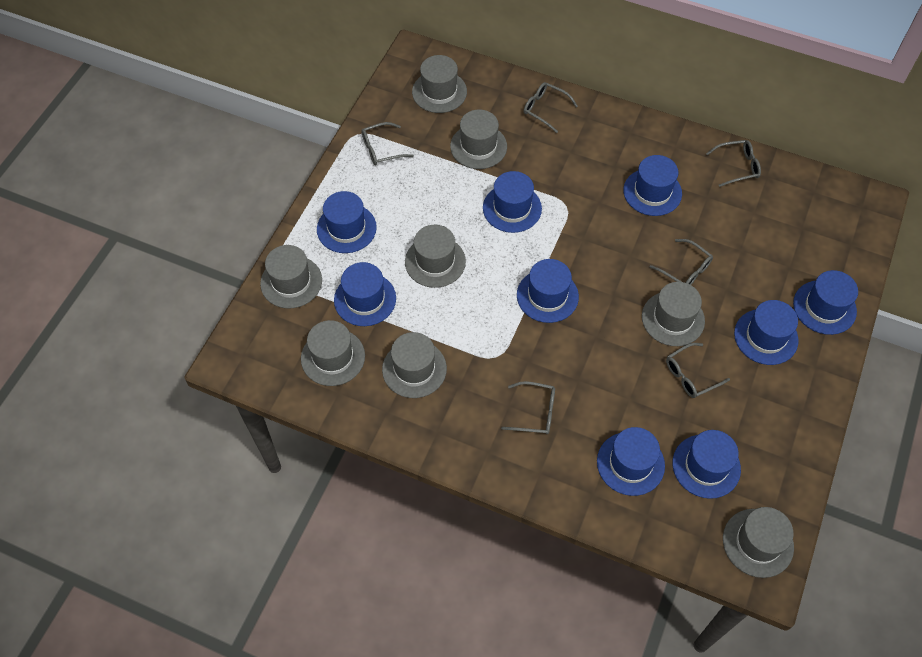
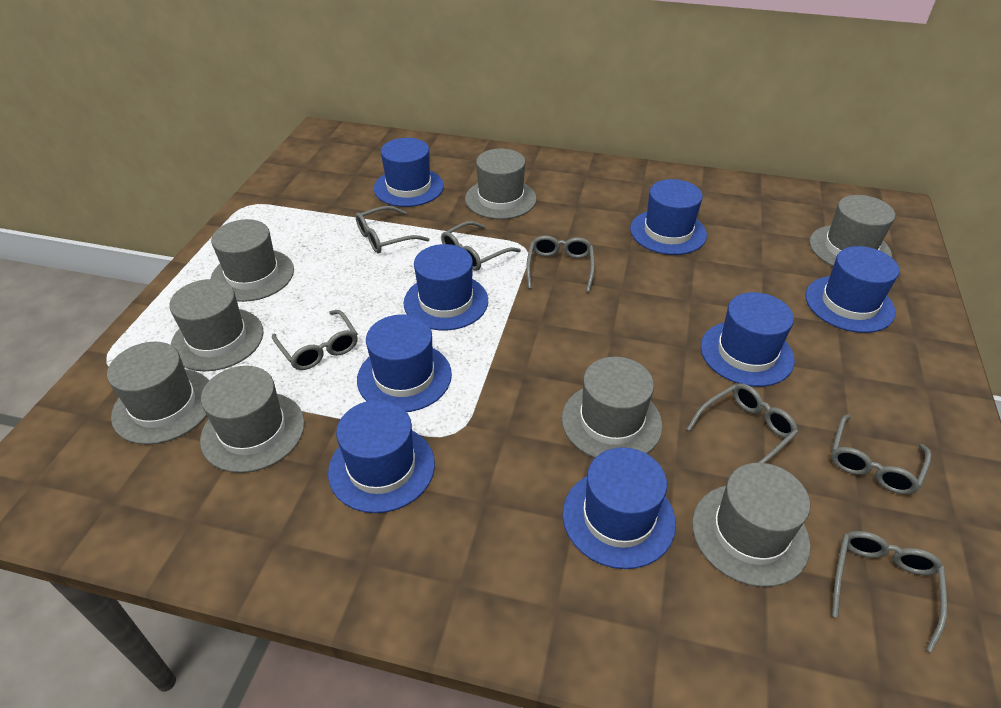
blue hat: [317,191,377,253] [334,262,396,326] [483,171,542,233] [517,259,579,323] [597,427,665,496] [623,155,682,216] [672,430,741,499] [734,300,799,365] [793,270,858,335] = 9 -> [328,400,435,513] [357,314,452,412] [374,138,444,207] [404,244,488,330] [563,447,676,569] [630,179,707,255] [701,292,795,387] [805,246,900,333] = 8
grey glasses: [361,122,414,165] [501,381,555,434] [524,82,578,133] [650,239,713,285] [666,343,730,398] [706,140,761,187] = 6 -> [272,310,358,370] [356,206,429,253] [441,221,521,271] [526,236,595,293] [687,383,798,463] [831,414,931,494] [832,531,947,652] = 7

